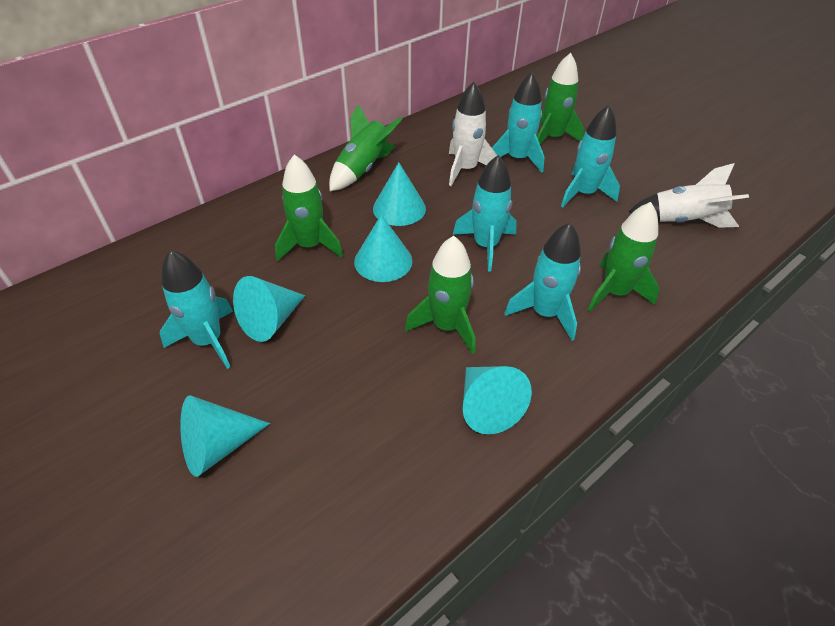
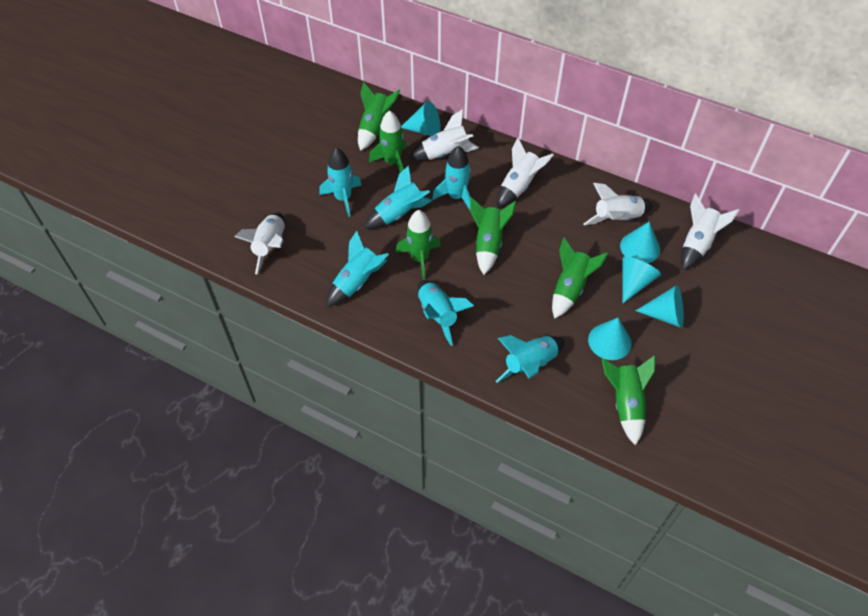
green rocket: [275,154,343,262] [329,104,403,191] [405,236,475,354] [537,53,584,145] [588,202,659,312] = 5 -> [358,82,400,151] [369,110,406,173] [396,210,441,280] [470,197,516,275] [552,238,608,319] [602,355,656,445] = 6
turquoise rocket: [160,250,233,369] [453,155,517,272] [492,72,544,173] [504,222,581,341] [561,105,620,207] = 5 -> [319,148,361,217] [326,231,389,307] [364,165,432,229] [417,280,474,346] [432,146,471,210] [496,335,565,383] = 6
white rocket: [449,82,497,186] [629,163,749,228] = 2 -> [234,213,285,274] [408,109,479,161] [497,138,554,208] [584,183,653,225] [681,193,740,270] = 5

